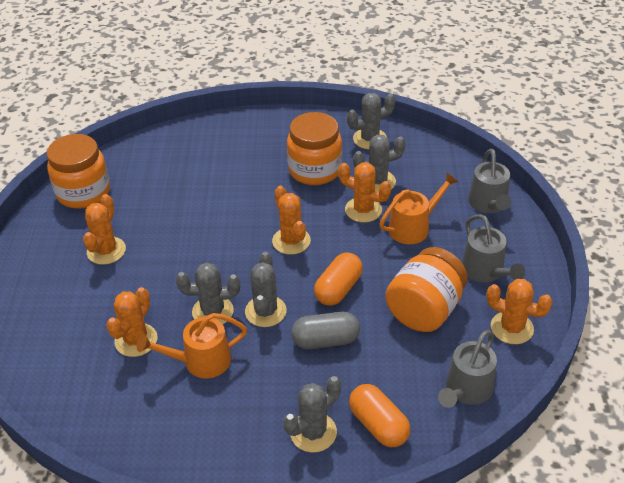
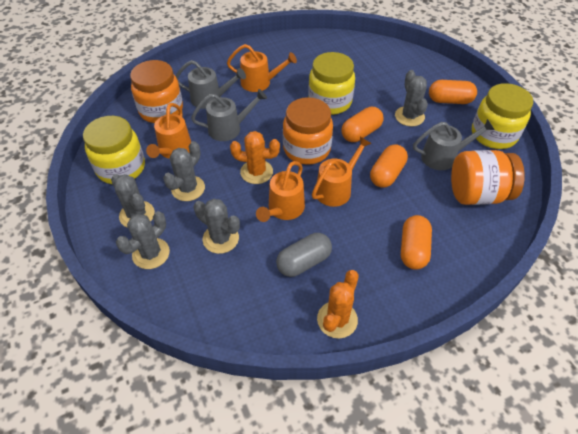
orange cactus: [83,194,126,265] [106,287,158,357] [272,186,311,255] [338,162,391,223] [486,279,553,344] = 5 -> [230,131,280,184] [317,270,359,338] = 2
orange capsule: [314,253,363,306] [349,384,410,447] = 2 -> [342,107,384,142] [370,144,408,188] [401,215,432,270] [429,80,477,104] = 4
orange watering can: [137,313,247,378] [379,173,458,244] = 2 -> [146,103,191,159] [227,44,297,92] [256,161,305,222] [312,137,371,207] = 4
yellow jar: none = 0 -> [83,116,145,184] [308,52,355,115] [472,83,533,149] = 3

